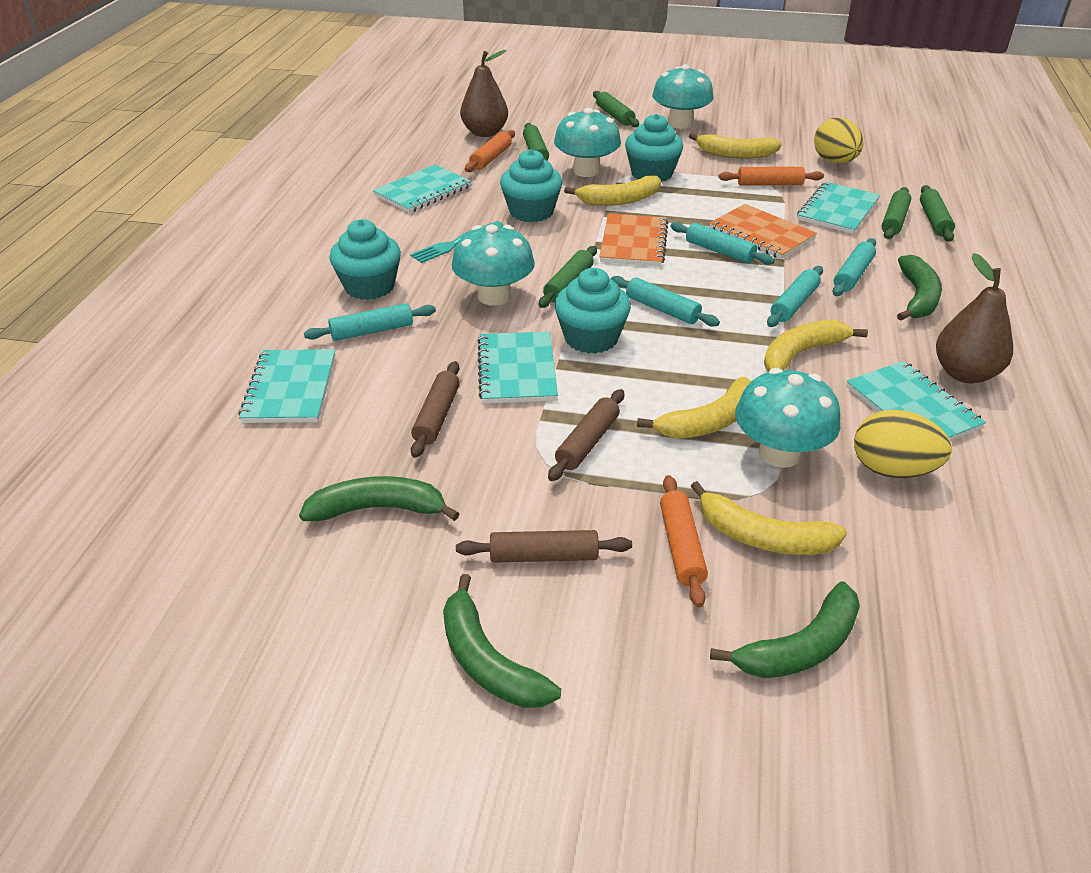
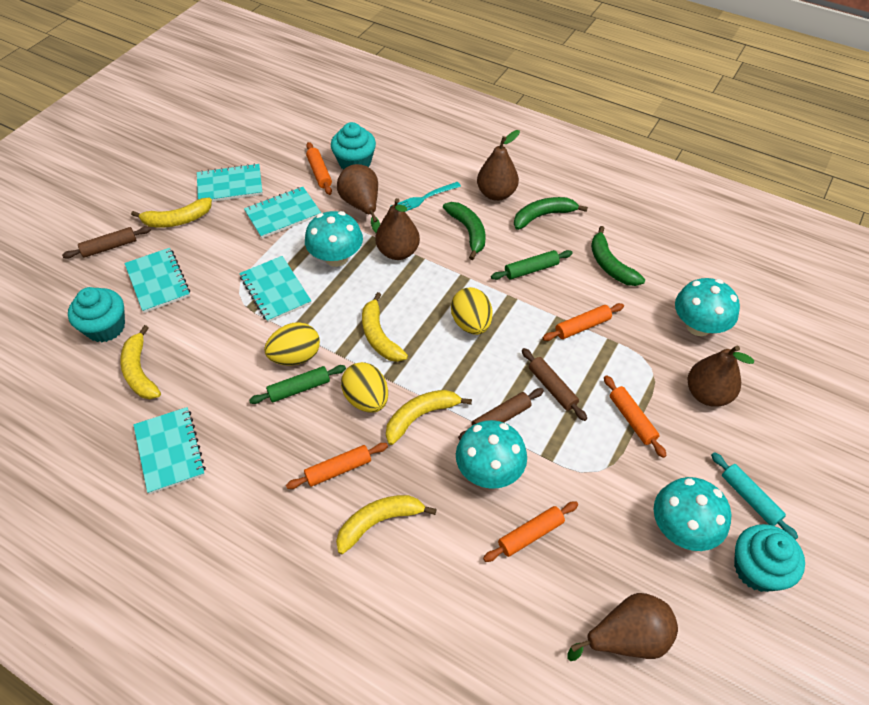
brown pear: [460,50,508,137] [936,253,1013,383] = 2 -> [337,164,380,233] [375,198,420,260] [477,130,520,201] [567,593,678,661] [688,346,754,407] = 5
green banana: [299,476,460,521] [443,574,561,708] [710,582,860,678] [897,255,942,321] = 4 -> [443,202,486,260] [514,197,588,230] [591,226,645,286] = 3
green rolling pin: [523,123,549,160] [539,246,597,308] [593,91,639,127] [882,187,911,239] [920,185,955,242] = 5 -> [249,365,346,404] [491,250,573,280] = 2
orange notebook: [599,214,668,266] [709,204,817,259] = 2 -> none = 0
orange rolling pin: [465,130,515,172] [660,475,708,608] [719,167,824,185] = 3 -> [286,443,388,489] [306,142,332,195] [483,501,578,562] [543,303,624,341] [604,375,667,458] = 5
turquoise cupcake: [329,219,401,300] [500,149,563,222] [555,268,631,354] [625,114,683,182] = 4 -> [68,287,125,342] [331,122,376,170] [734,524,805,592] = 3
turquoise rolling pin: [304,303,436,341] [611,276,720,327] [670,222,775,265] [767,266,823,327] [833,238,876,296] = 5 -> [711,452,798,540] = 1
yellow egg: [814,118,863,163] [854,410,952,478] = 2 -> [264,322,320,366] [341,362,388,413] [451,287,493,335] = 3

